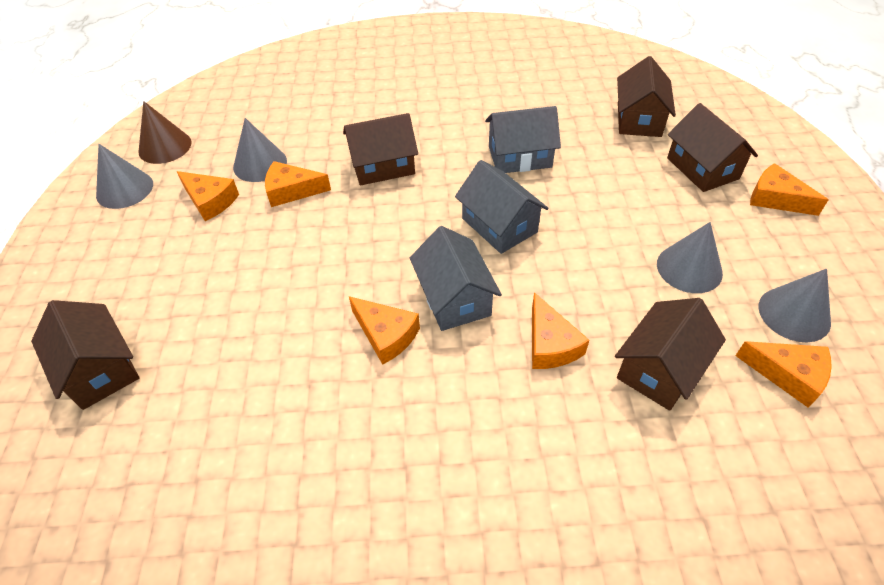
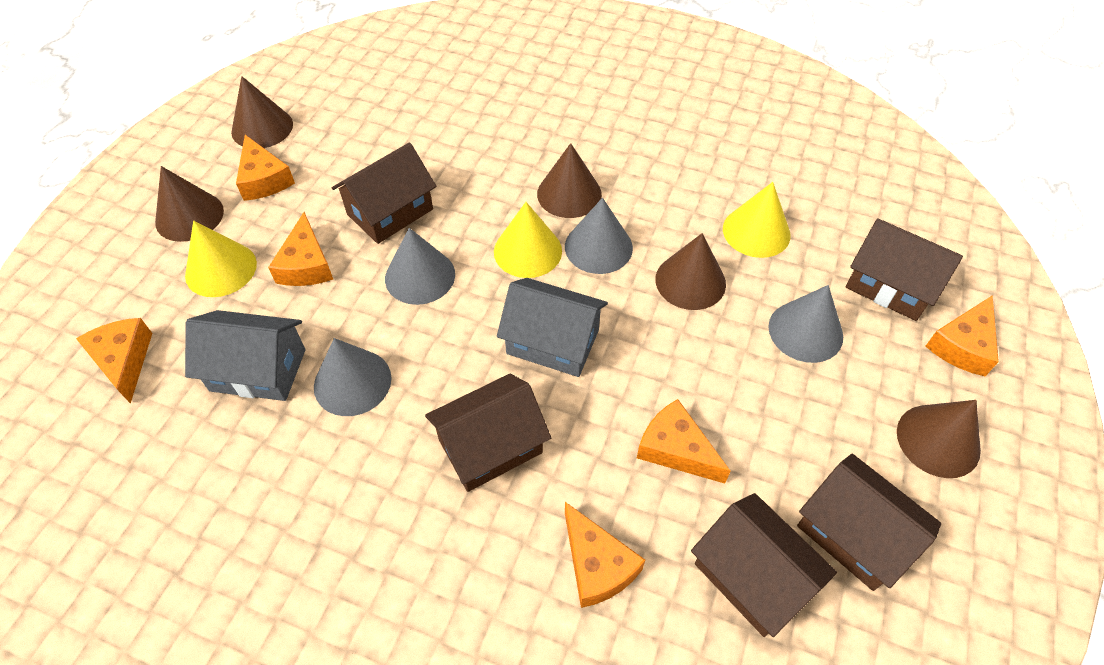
brown cone: [138,101,192,164] = 1 -> [155,166,224,242] [231,76,293,148] [537,143,602,218] [655,233,726,310] [897,400,981,478] = 5
grey house: [410,226,502,331] [455,160,549,254] [485,106,561,173] = 3 -> [185,310,306,401] [497,278,608,377] = 2
yellow cone: none = 0 -> [185,221,257,297] [494,202,562,278] [723,182,791,258] = 3

